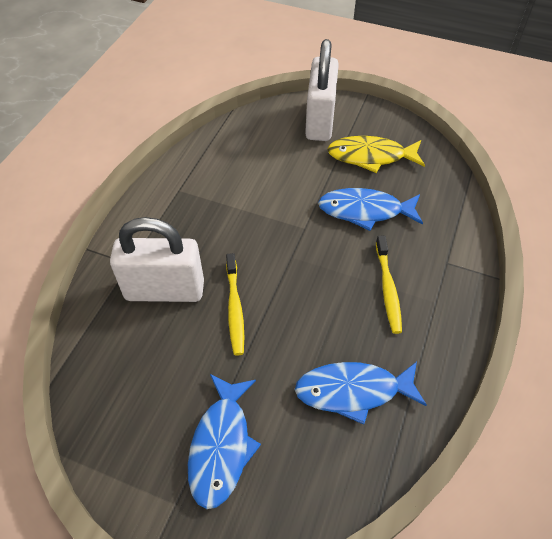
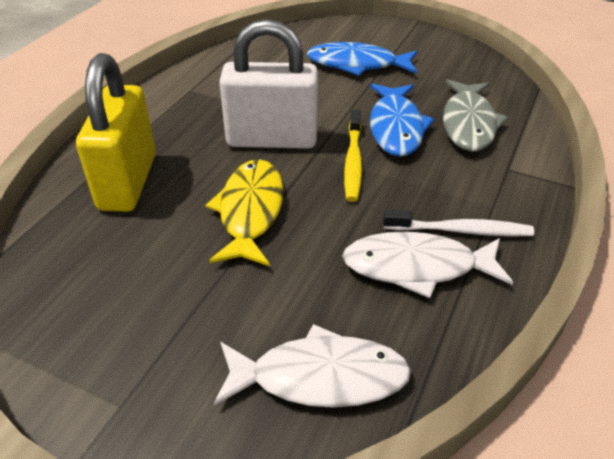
blue fish: [188,374,261,509] [295,362,427,425] [318,188,423,231] = 3 -> [307,42,418,76] [370,84,434,157] = 2
grey fish: none = 0 -> [443,79,508,152] = 1
white fish: none = 0 -> [213,324,411,408] [342,232,513,298] = 2
white padlock: [110,217,204,302] [305,39,339,141] = 2 -> [219,19,318,149] = 1
white toothbrush: none = 0 -> [383,210,534,237] = 1
yellow padlock: none = 0 -> [76,53,156,212] = 1
yellow toothbrush: [226,253,244,356] [376,236,402,334] = 2 -> [344,110,362,202] = 1

